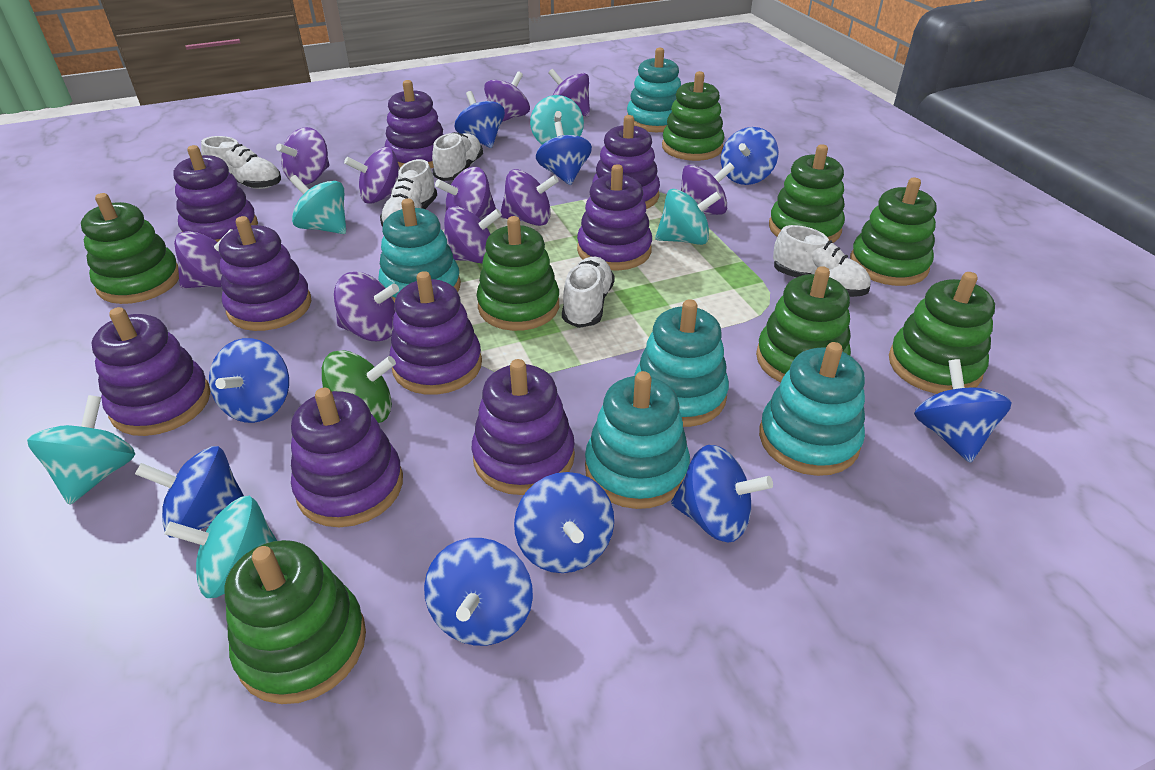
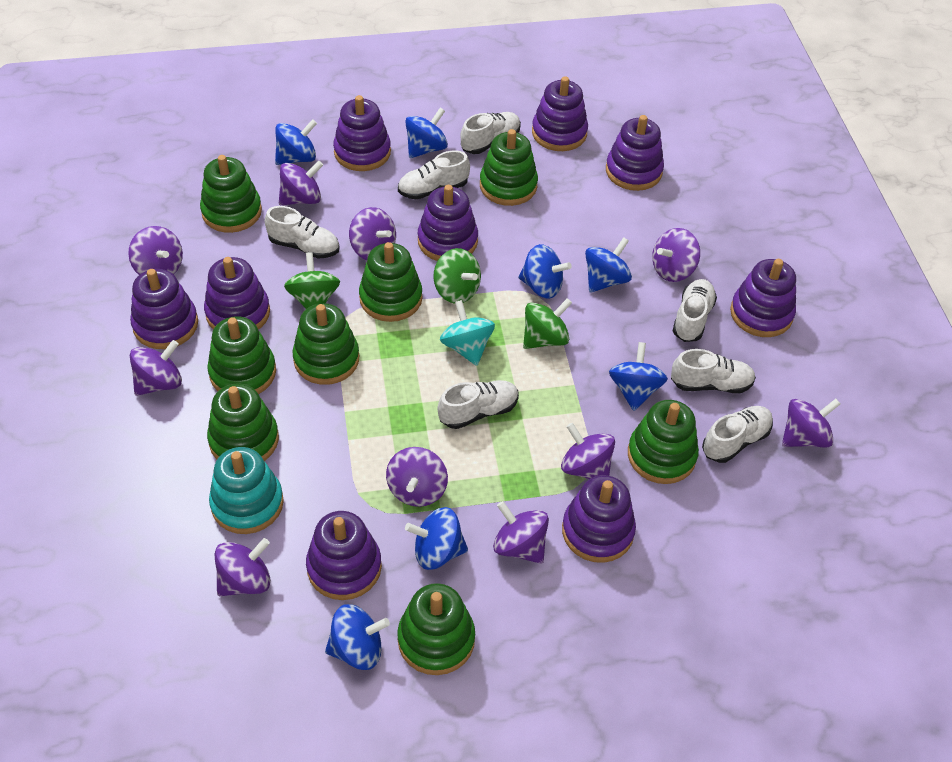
blue spinning top: [135,446,244,538] [209,338,289,423] [424,538,533,646] [455,91,505,148] [514,472,614,573] [536,121,592,185] [671,445,773,543] [721,127,778,185] [914,359,1011,463] = 9 -> [275,119,317,165] [325,604,390,670] [405,108,448,158] [405,507,468,570] [518,244,572,298] [585,237,632,293] [609,342,668,411] = 7
green spinning top: [322,350,396,423] = 1 -> [284,252,340,309] [433,248,481,304] [523,298,572,349] = 3
turquoise spinning top: [27,395,135,505] [164,496,277,598] [290,175,346,234] [530,95,584,145] [655,189,721,245] = 5 -> [440,300,495,366] = 1
turquoise stacking toy: [378,198,461,302] [585,371,690,509] [627,48,681,132] [634,299,729,427] [759,342,865,476] = 5 -> [209,447,284,534] = 1
white shoe: [201,136,281,189] [380,159,437,227] [432,132,483,181] [562,257,615,328] [773,225,871,297] = 5 -> [265,206,340,259] [398,150,470,199] [438,380,519,429] [461,112,521,154] [671,349,756,393] [672,279,717,342] [702,406,773,463] = 7

